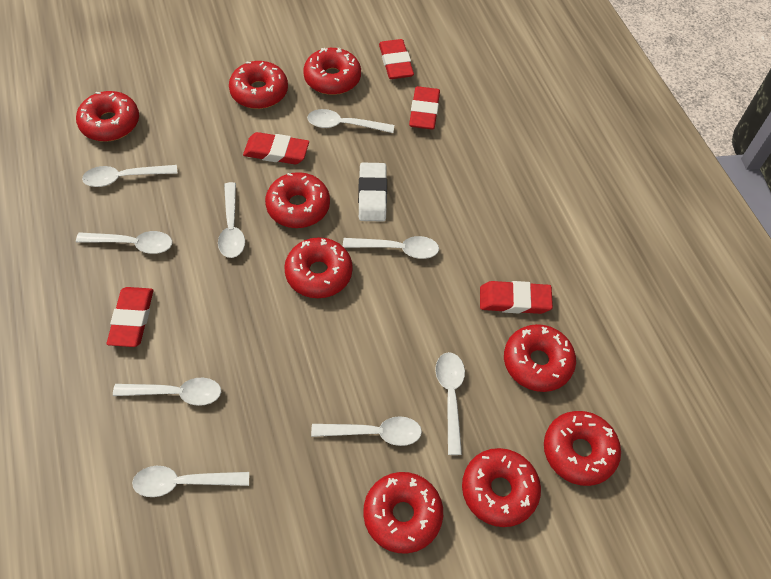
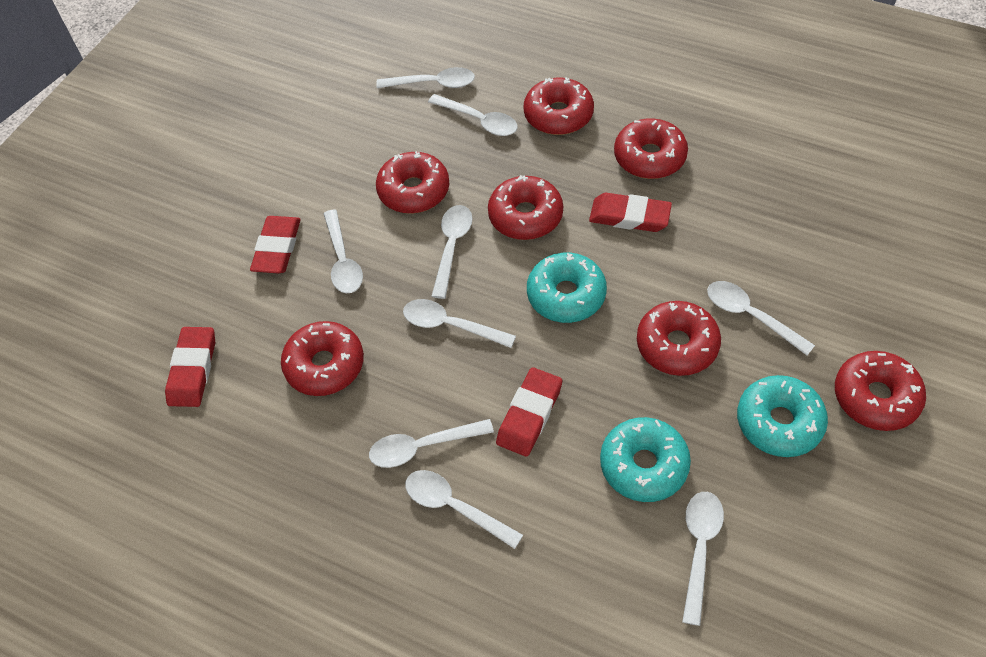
red donut: [76,91,139,142] [229,61,288,109] [265,172,330,228] [284,237,353,298] [303,48,361,95] [363,472,443,554] [462,448,541,527] [504,324,576,392] [544,411,621,486] = 9 -> [281,321,364,396] [376,151,450,214] [488,175,563,240] [524,77,594,135] [614,118,688,179] [637,301,721,376] [835,351,926,431] = 7
red eraser: [107,287,153,347] [243,132,309,164] [379,39,414,79] [409,86,440,130] [480,281,553,314] = 5 -> [165,327,215,407] [250,216,301,274] [496,367,562,457] [589,193,672,232] = 4
turquoise donut: none = 0 -> [527,253,607,323] [600,417,691,502] [737,375,828,457] = 3
white eraser: [358,163,387,222] = 1 -> none = 0

